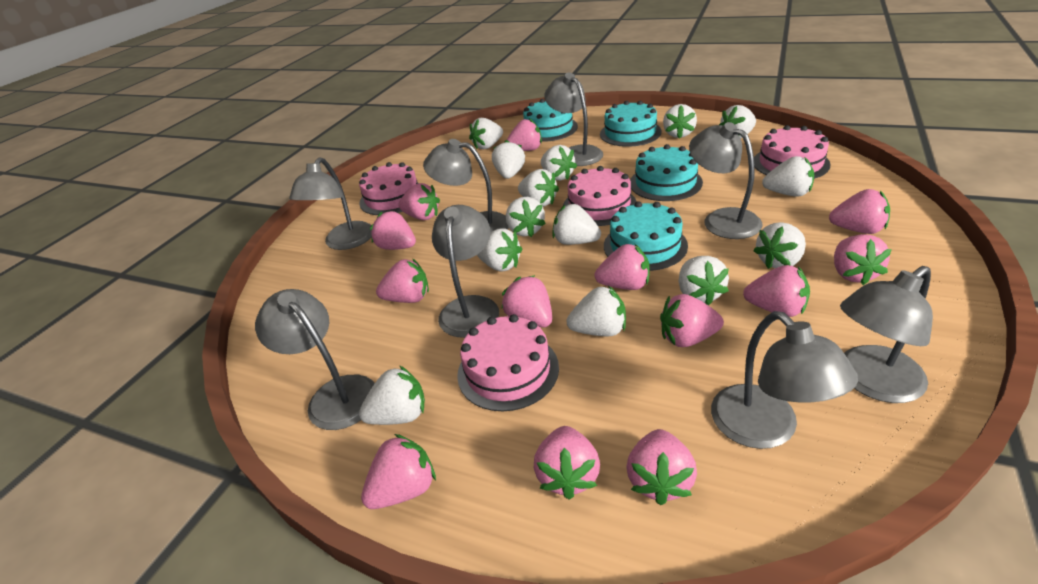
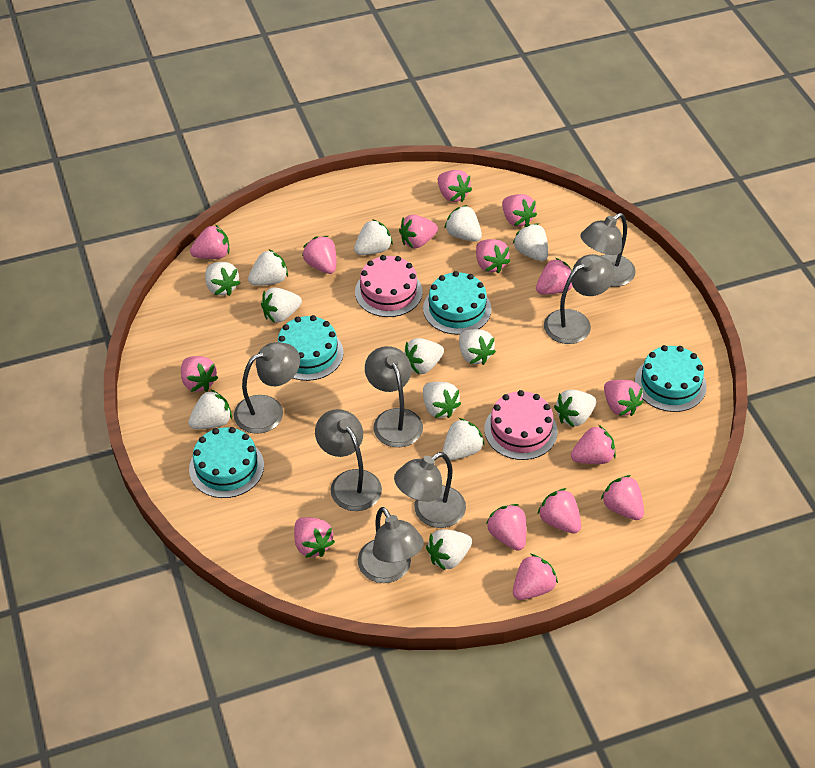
grey lamp: [255,289,375,430] [289,157,372,250] [423,139,509,232] [432,205,499,338] [544,72,603,166] [689,122,763,239] [711,311,858,449] [840,266,933,403] = 8 -> [234,342,300,434] [315,409,382,511] [358,507,424,583] [365,346,423,447] [394,452,466,528] [544,254,615,344] [580,213,636,287] = 7
pink cake: [359,162,418,215] [457,314,559,411] [563,166,637,226] [754,125,830,179] = 4 -> [355,255,422,317] [484,390,558,460] = 2
pink strawberry: [361,434,436,509] [370,211,416,250] [376,258,429,303] [398,183,440,220] [501,275,552,328] [507,119,542,151] [534,426,600,500] [595,244,650,290] [627,429,697,505] [660,294,724,347] [743,265,810,317] [829,189,890,234] [834,234,892,285] = 13 -> [181,356,218,392] [190,225,230,259] [294,517,335,558] [302,236,336,274] [399,214,438,249] [438,170,472,202] [476,239,510,273] [486,504,526,551] [502,194,537,227] [513,554,558,600] [536,258,573,294] [538,488,581,534] [571,425,616,464] [601,475,644,520] [604,380,643,416] = 15
white strawberry: [359,365,425,425] [469,118,503,149] [477,228,522,272] [492,140,525,179] [506,197,546,237] [518,169,559,207] [541,145,577,181] [552,204,601,245] [566,286,626,337] [663,104,697,139] [679,256,729,306] [719,105,756,139] [753,222,806,269] [762,156,814,197] = 14 -> [188,390,232,429] [205,262,241,296] [248,249,288,286] [261,288,302,323] [354,219,393,255] [404,338,444,375] [423,382,461,418] [426,529,472,571] [443,418,485,460] [444,205,482,242] [459,329,496,365] [513,223,548,261] [554,390,596,427] = 13

